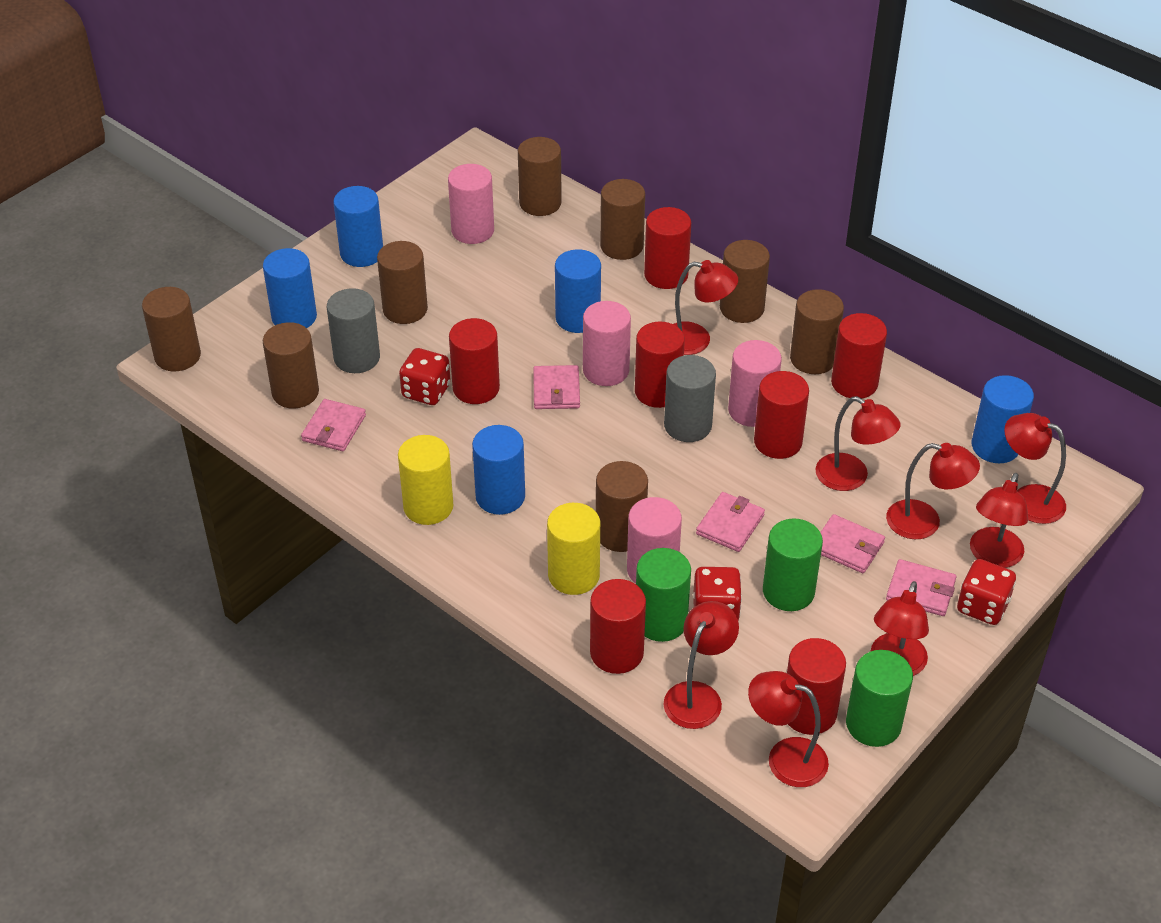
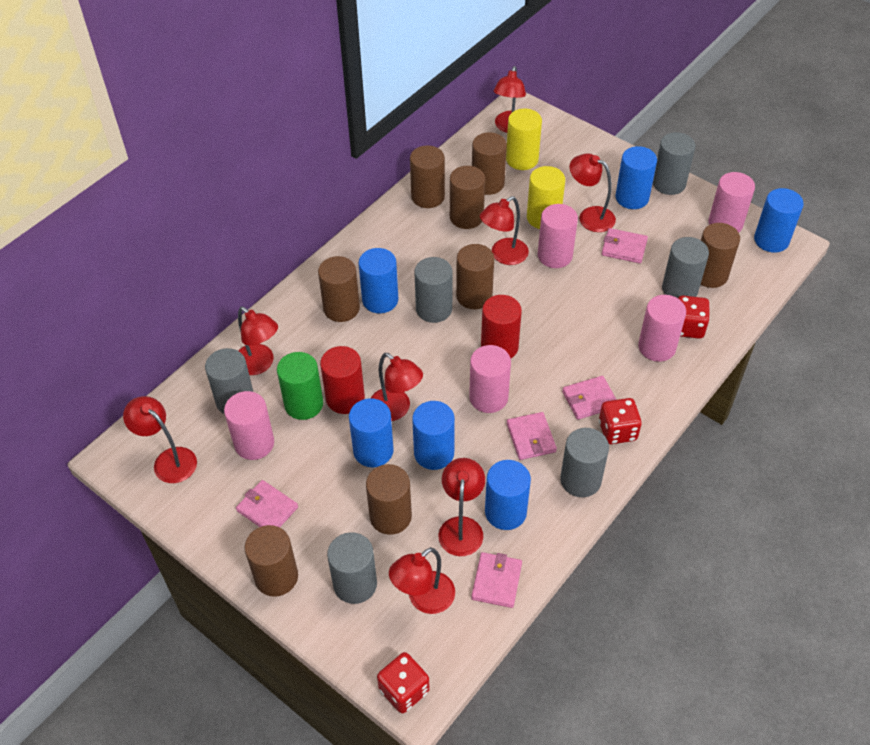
blue cylinder: [263,248,317,328] [333,186,383,267] [472,425,525,515] [555,249,601,333] [972,375,1034,463] = 5 -> [349,398,394,467] [358,248,398,313] [412,401,455,470] [485,460,531,530] [615,146,657,209] [754,188,804,253] = 6
green cylinder: [636,548,691,642] [763,519,823,611] [846,650,913,747] = 3 -> [277,352,323,420] = 1
grey cylinder: [327,288,380,373] [664,355,716,442] = 2 -> [205,348,253,414] [327,532,377,604] [415,257,453,323] [560,428,609,497] [653,132,695,195] [662,237,709,298] = 6
pink cylinder: [448,164,494,244] [583,301,631,386] [627,497,682,584] [728,340,782,427] = 4 -> [224,391,274,460] [469,345,511,413] [537,204,578,268] [638,295,686,362] [708,172,755,232] = 5
red cylinder: [449,318,500,404] [590,579,646,674] [635,322,685,408] [644,207,691,289] [754,371,809,459] [787,638,846,735] [831,313,887,399] = 7 -> [320,346,365,414] [481,295,522,358] = 2

